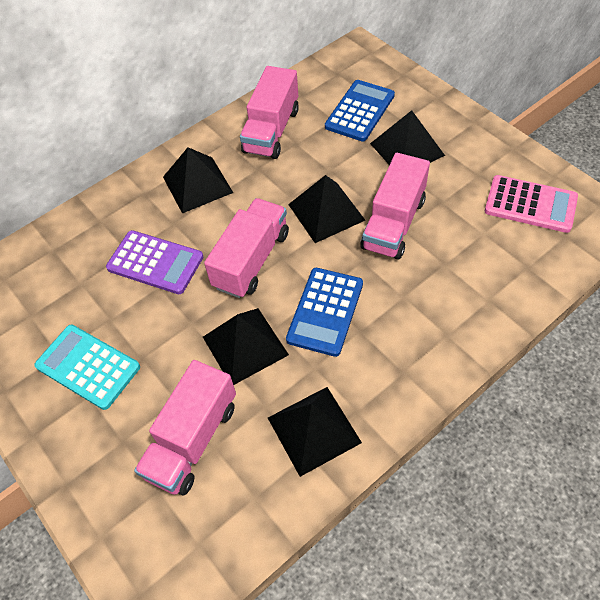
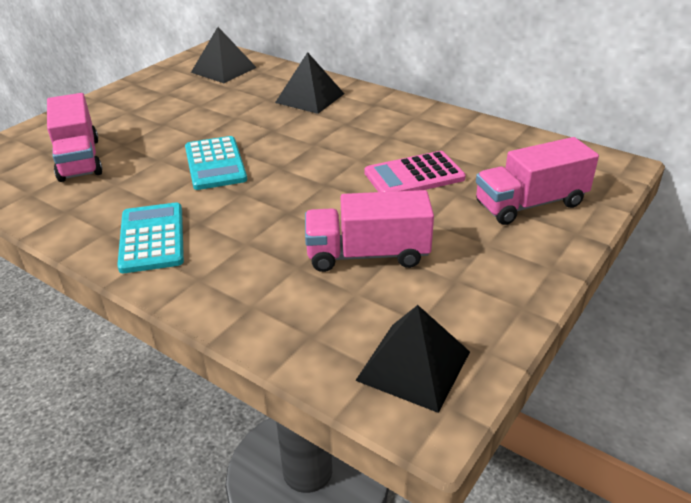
black pyramid: [163,147,233,213] [203,308,289,385] [268,387,362,477] [288,175,365,243] [370,110,445,165] = 5 -> [191,27,257,83] [275,52,344,114] [355,305,470,413] = 3
blue calculator: [286,268,363,357] [325,80,395,142] = 2 -> none = 0
pink truck: [134,360,236,495] [204,198,289,298] [240,66,299,159] [360,153,430,260] = 4 -> [47,93,103,182] [305,190,434,272] [476,137,599,225] = 3
purple calculator: [106,230,203,294] = 1 -> none = 0
turquoise calculator: [34,325,140,410] = 1 -> [117,202,184,273] [185,136,247,190] = 2

